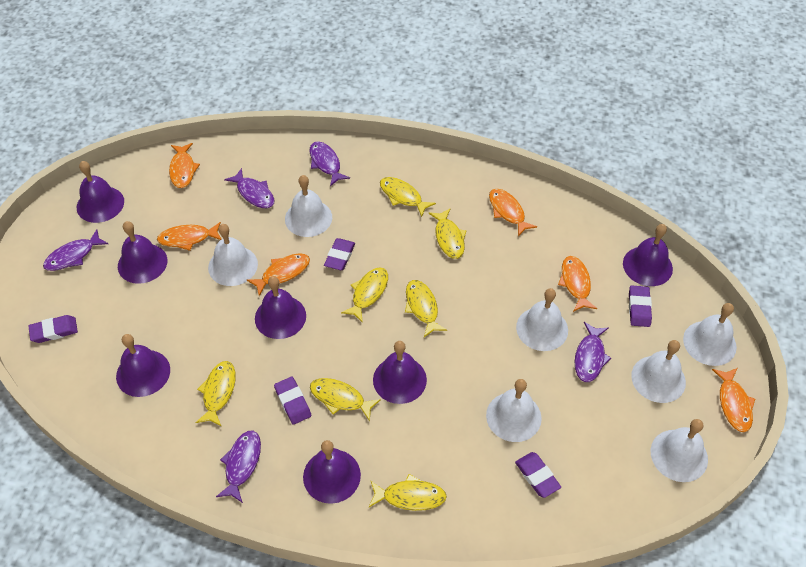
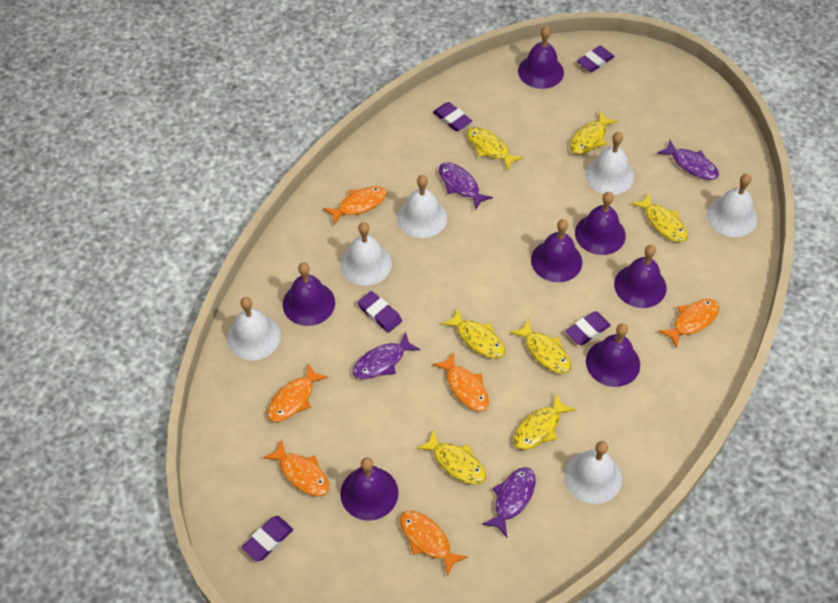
purple fish: [43,229,108,271] [216,430,261,503] [224,168,275,208] [310,141,350,186] [575,322,611,382] = 5 -> [353,331,420,379] [439,163,493,210] [482,467,535,537] [657,140,719,180] = 4
white bell: [208,224,258,286] [285,175,332,237] [486,379,542,442] [516,288,568,351] [631,340,686,403] [651,419,708,482] [683,303,737,366] = 7 -> [227,297,281,360] [340,222,392,286] [397,175,447,238] [564,441,622,504] [585,132,634,195] [707,174,757,237] = 6

